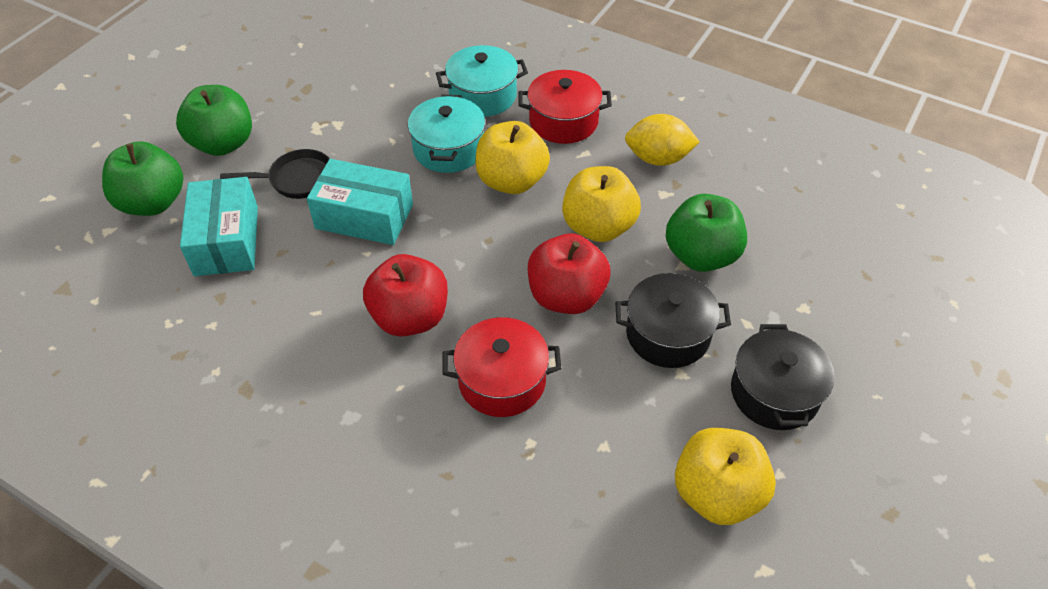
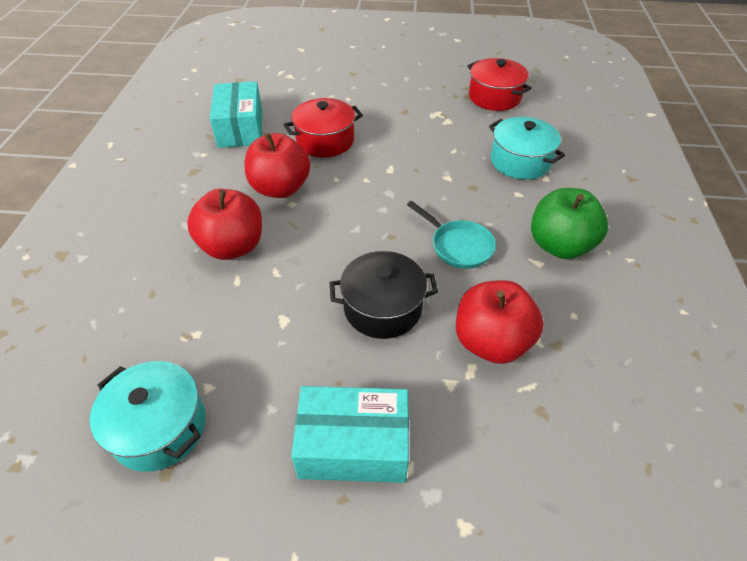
black pan: [220,149,330,199] = 1 -> none = 0
black pot: [615,273,731,368] [731,324,834,430] = 2 -> [330,251,438,339] = 1
green apple: [102,141,183,216] [176,85,252,156] [666,194,747,272] = 3 -> [531,188,608,259] = 1
red apple: [363,254,448,337] [528,233,610,314] = 2 -> [187,189,262,260] [245,133,310,198] [456,280,544,364] = 3
turquoise pan: none = 0 -> [407,201,496,269] = 1
yellow apple: [475,121,550,194] [562,166,641,242] [675,428,776,525] = 3 -> none = 0
yellow lemon: [625,114,700,166] = 1 -> none = 0

